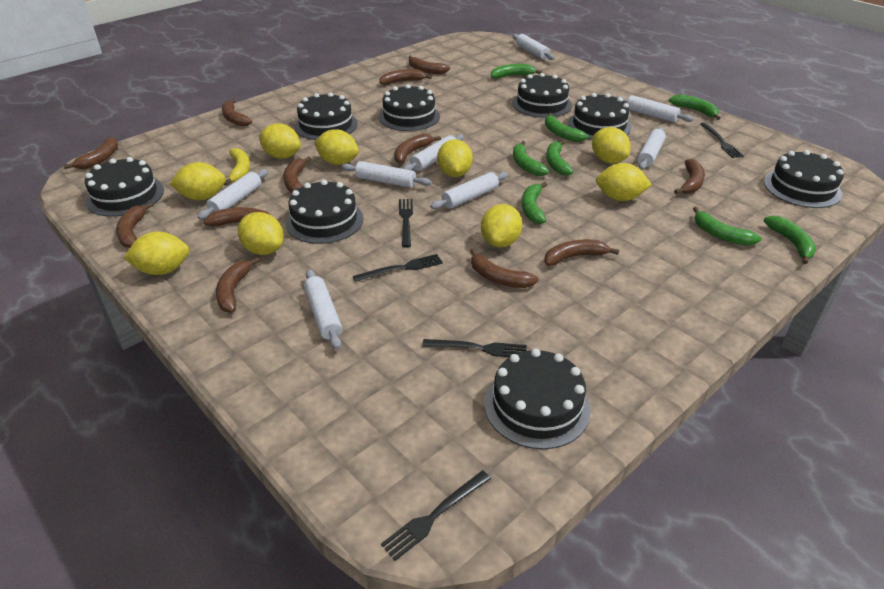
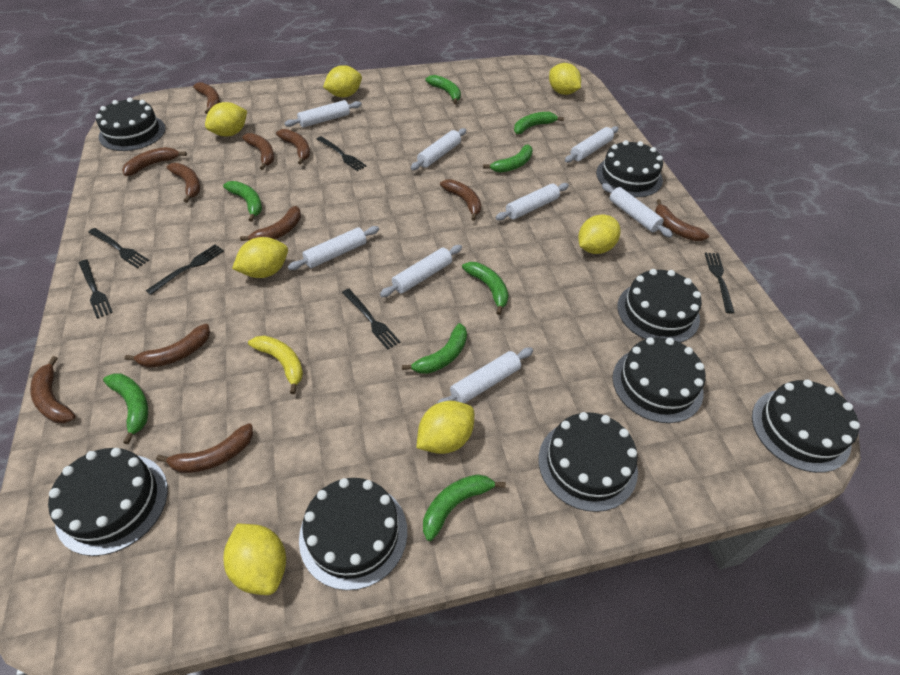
black fork: [353,254,443,282] [381,470,491,561] [399,199,413,247] [422,339,527,357] [700,123,744,158] = 5 -> [79,259,113,319] [88,228,149,268] [146,245,224,295] [317,136,367,171] [342,289,401,350] [705,253,735,314] = 6
brown banana: [63,137,118,169] [116,202,153,248] [204,207,270,226] [216,257,260,313] [222,99,252,127] [283,157,311,193] [379,69,432,85] [394,134,441,163] [409,56,450,74] [470,248,539,288] [544,239,619,266] [674,159,705,194] = 12 -> [30,356,76,423] [122,147,187,176] [125,324,210,368] [156,423,253,473] [167,163,200,203] [193,82,220,114] [240,206,301,241] [242,133,274,170] [276,129,310,165] [440,179,481,221] [655,199,709,241] = 11
yellow lemon: [124,231,189,275] [170,162,226,200] [238,212,284,255] [259,123,301,159] [314,129,359,165] [437,139,473,177] [481,204,522,248] [592,127,631,163] [596,163,652,201] = 9 -> [205,102,247,136] [224,524,286,595] [232,237,288,278] [323,65,362,97] [417,401,474,454] [549,63,581,95] [578,214,621,254] = 7

